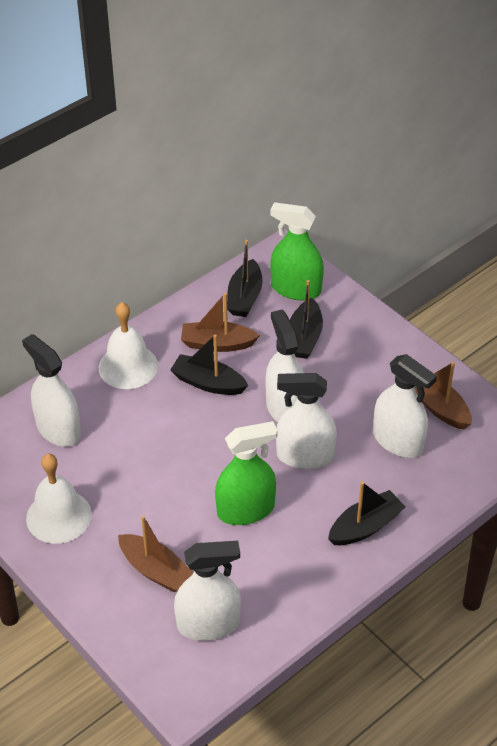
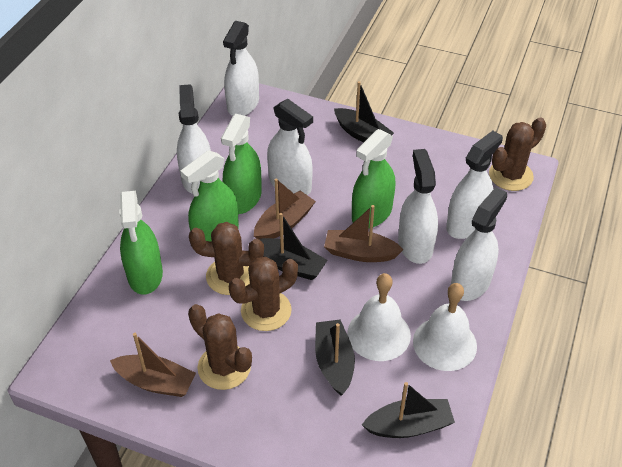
brown cactus: none = 0 -> [188,304,252,390] [189,222,264,295] [229,257,298,331] [489,117,546,191] = 4
green spray bottle: [215,421,277,525] [270,202,324,300] = 2 -> [119,190,163,295] [180,150,239,242] [221,113,262,214] [352,129,395,228] = 4
white spray bottle: [22,334,81,447] [174,541,241,641] [265,310,304,422] [276,373,337,469] [373,354,437,458] = 5 -> [177,84,211,194] [223,21,259,116] [267,99,313,195] [398,149,438,264] [446,131,503,239] [451,187,507,301] = 6

